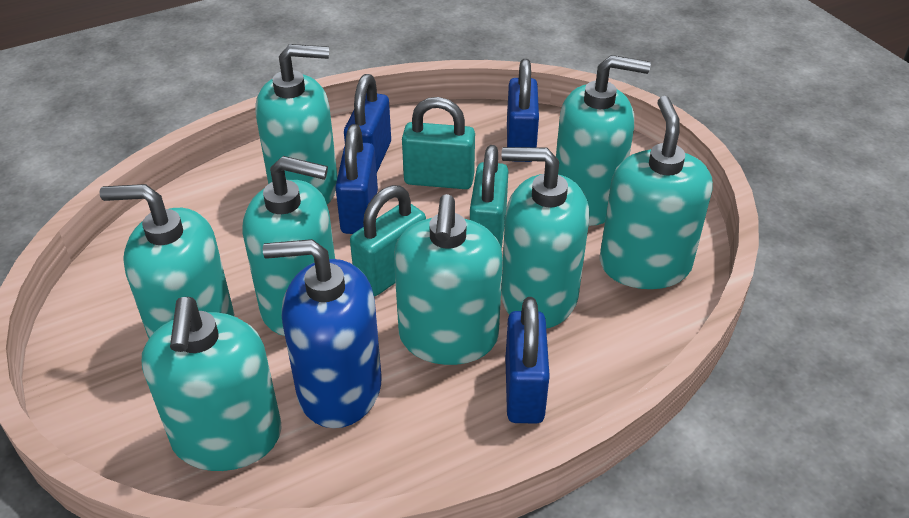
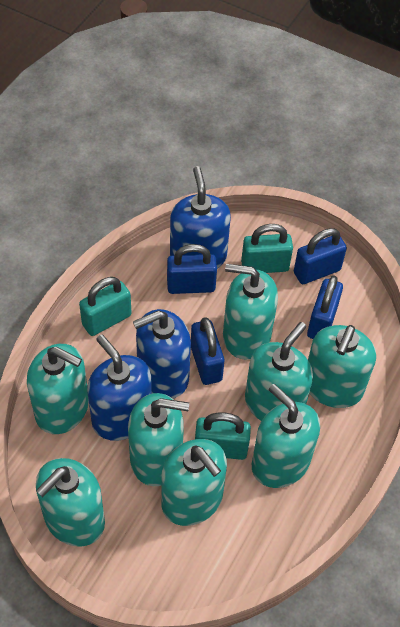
blue soap dispenser: [263,239,381,428] = 1 -> [87,335,152,441] [133,309,191,399] [170,166,231,269] = 3

